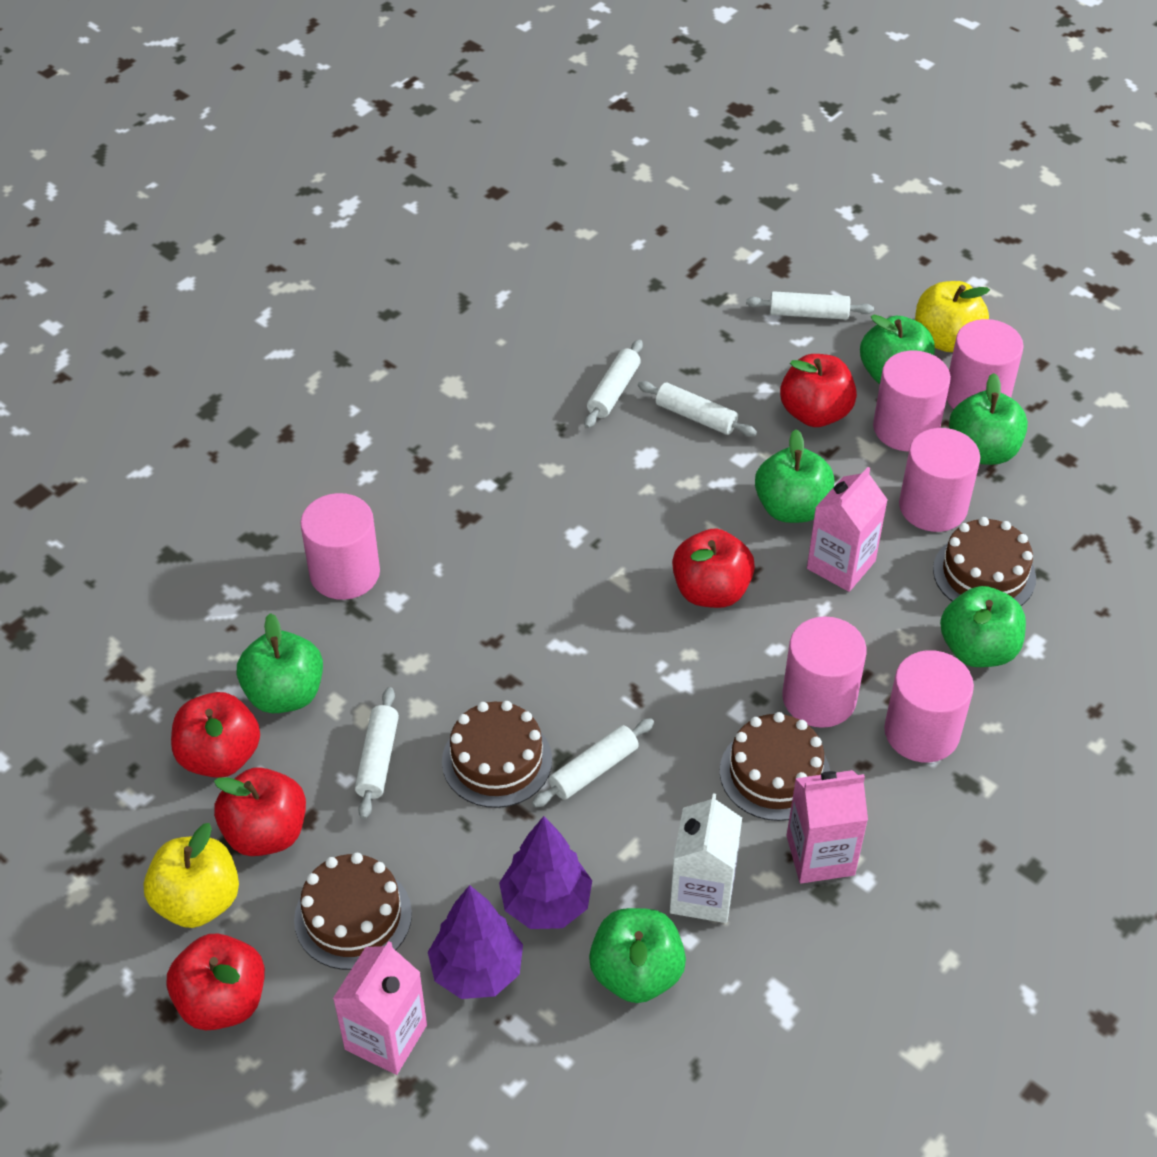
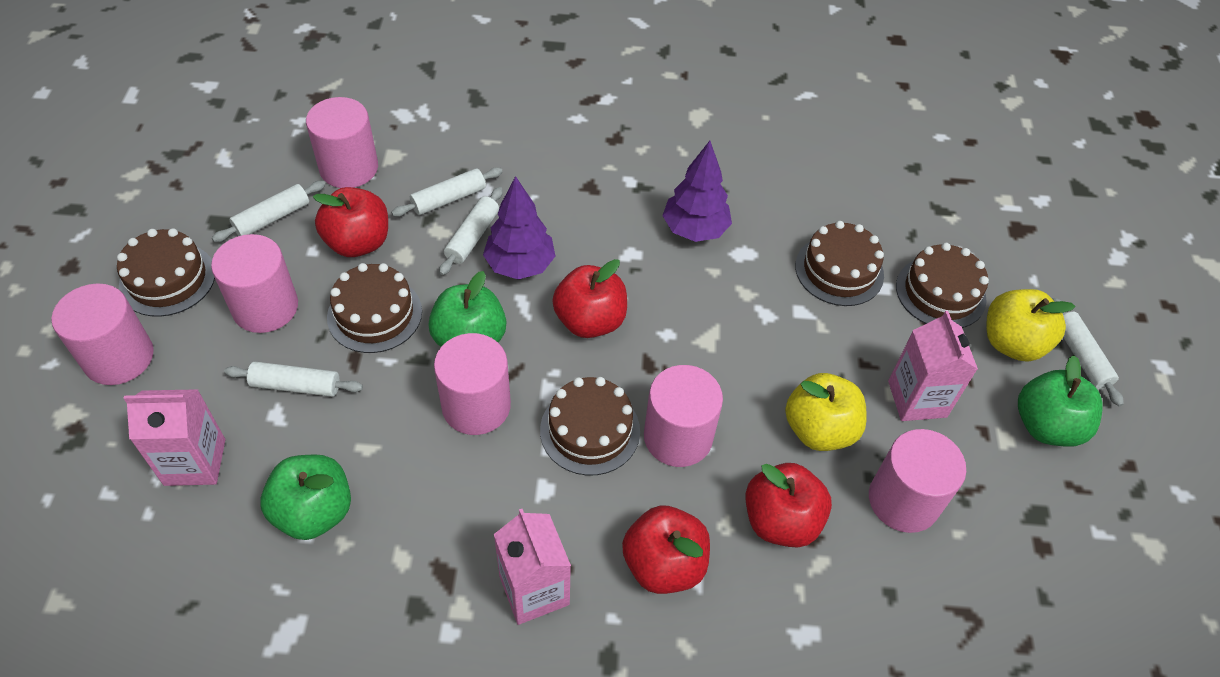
brown cake: [294,853,412,970] [442,701,552,808] [720,712,830,821] [933,517,1036,606] = 4 -> [117,228,215,317] [327,263,422,353] [540,377,640,475] [795,221,884,306] [896,243,989,328] = 5
green apple: [237,613,323,713] [589,908,686,1003] [755,429,834,523] [860,315,935,384] [940,586,1026,667] [949,373,1028,465] = 6 -> [260,454,351,540] [428,271,506,347] [1018,355,1103,447] = 3
red apple: [167,933,265,1030] [171,692,260,778] [214,767,306,856] [672,528,755,608] [780,354,857,427] = 5 -> [313,187,388,257] [552,259,627,338] [622,506,710,594] [745,463,832,547] = 4
white carton: [670,793,742,923] = 1 -> none = 0

